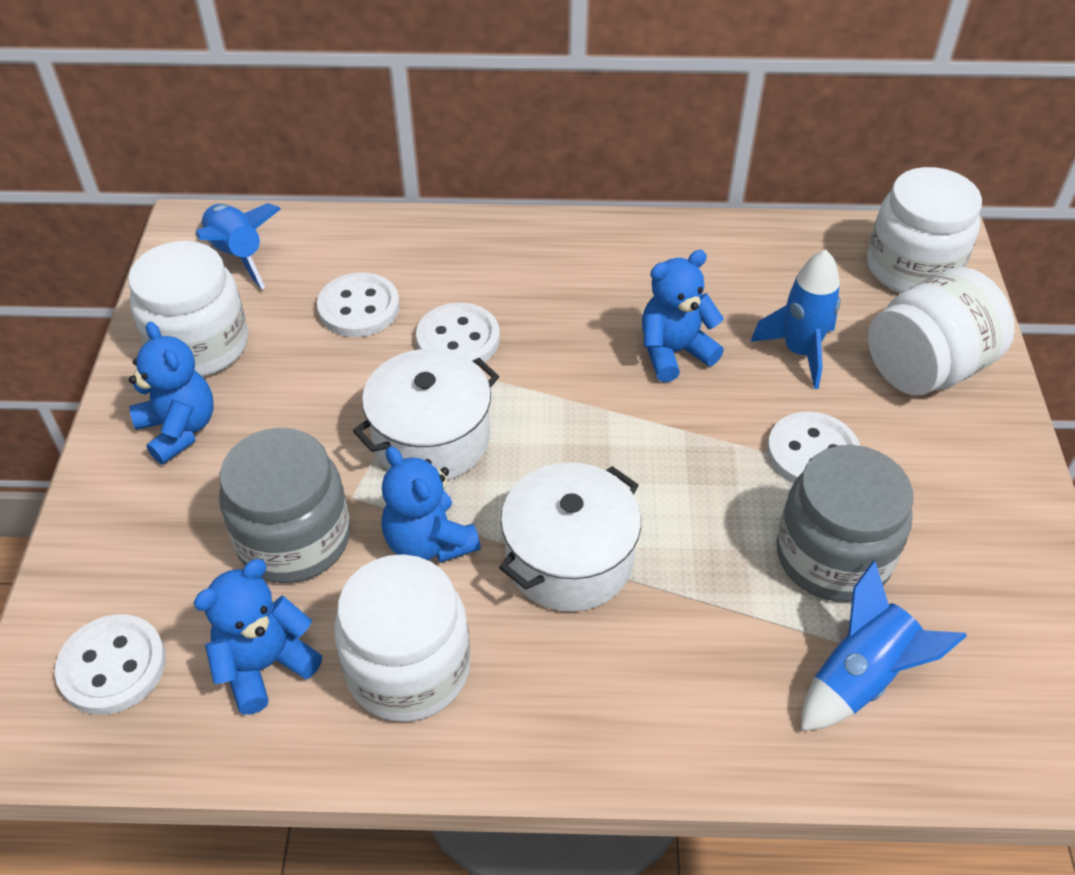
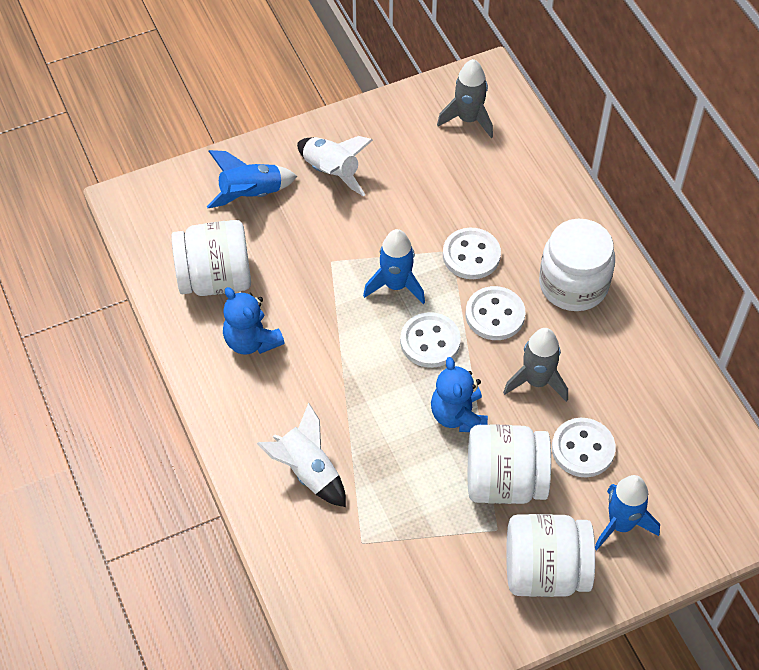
blue teddy bear: [129,322,214,464] [194,559,322,715] [382,446,481,563] [642,250,724,382] = 4 -> [223,287,284,355] [431,357,488,432] = 2
grey jar: [219,428,350,583] [776,445,913,602] = 2 -> none = 0
grey rocket: none = 0 -> [437,59,493,138] [503,328,568,402] = 2
white pot: [353,349,499,480] [499,462,641,612] = 2 -> none = 0
white rocket: none = 0 -> [257,403,346,507] [297,136,373,196] = 2

